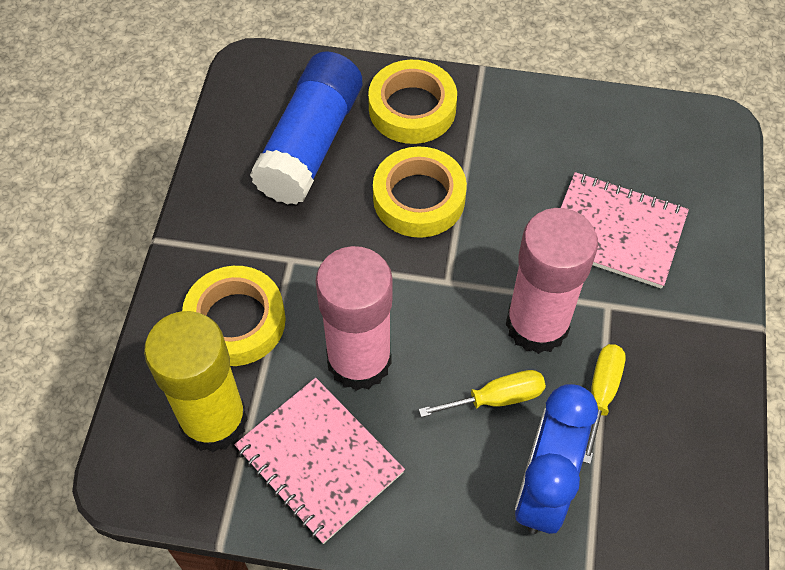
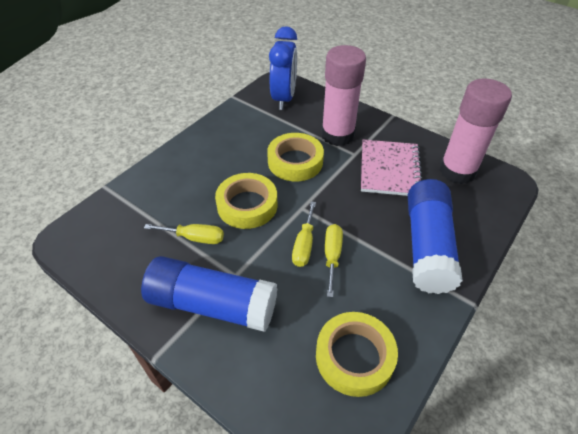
blue glue stick: [250,51,362,205] = 1 -> [141,256,277,332] [408,179,463,294] = 2
pink notebook: [234,378,405,544] [561,172,689,289] = 2 -> [361,140,422,196] = 1
yellow glue stick: [144,311,248,452] = 1 -> none = 0
yellow screwdriver: [419,370,546,417] [583,344,626,464] = 2 -> [144,224,224,244] [292,201,316,267] [325,224,343,297] = 3

